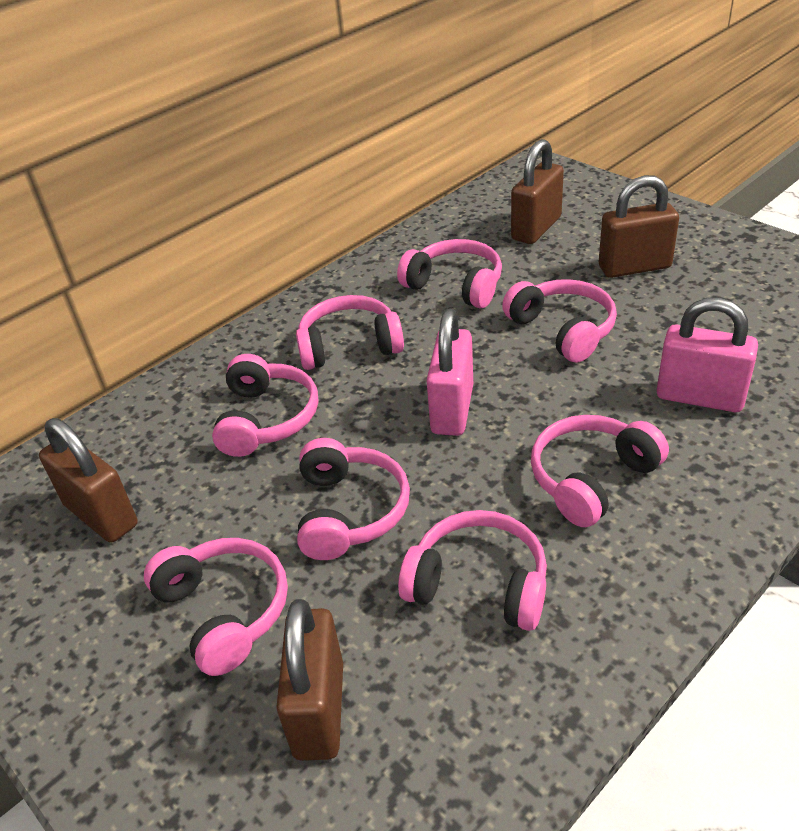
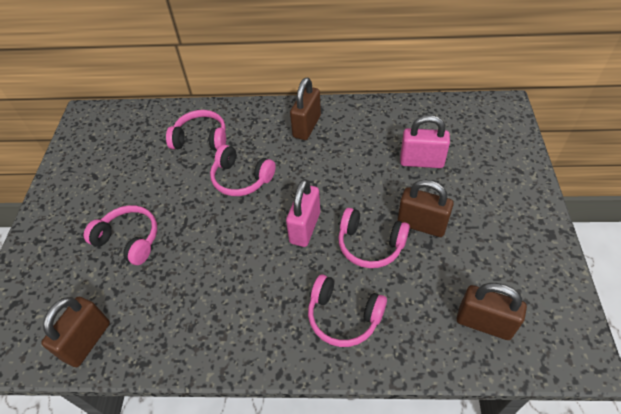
pink headphones: [144,538,288,676] [212,354,318,457] [296,295,404,370] [297,438,410,560] [397,239,502,308] [398,510,547,631] [502,279,617,363] [531,415,669,527] = 8 -> [84,205,157,265] [166,110,226,151] [210,145,276,196] [308,274,387,347] [338,208,410,268] = 5

